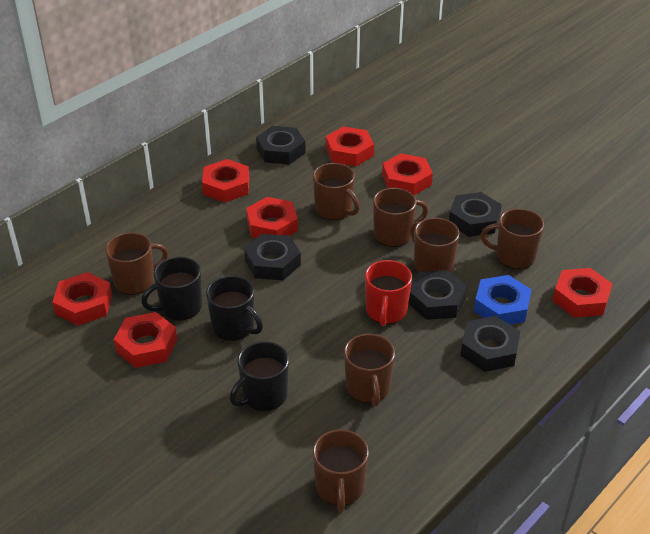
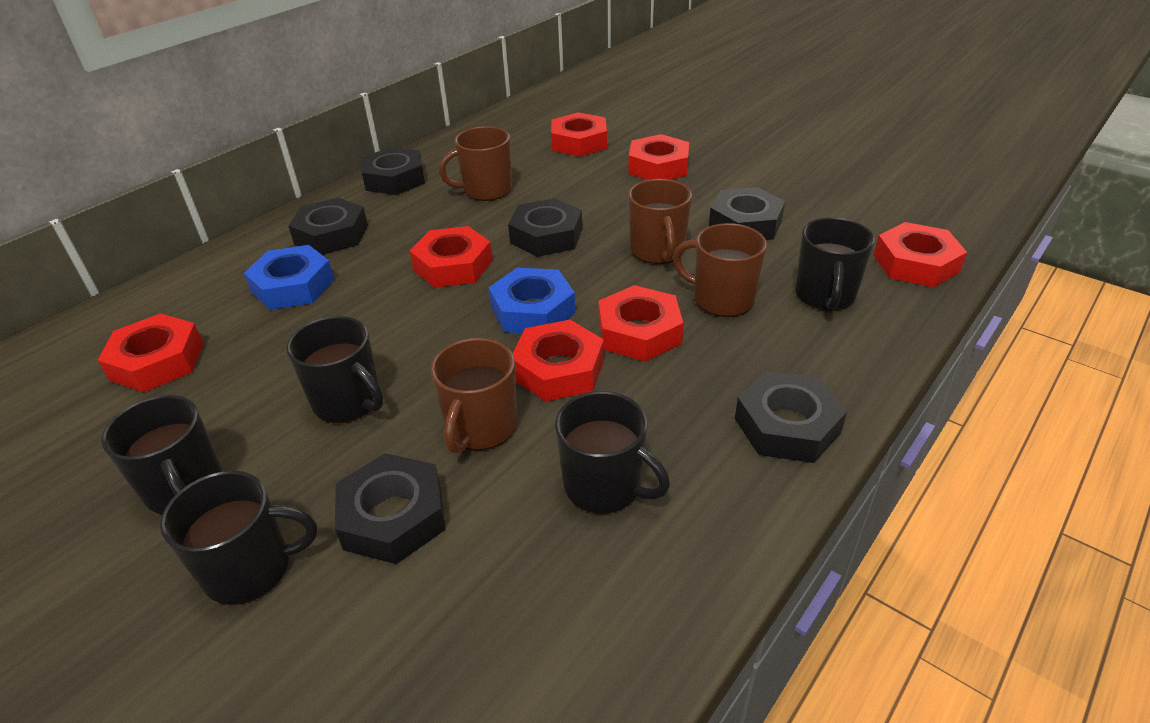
black mug: [141,257,202,321] [206,276,263,341] [230,341,289,411] = 3 -> [101,395,222,514] [160,470,317,605] [286,316,384,423] [555,391,670,514] [795,218,875,311] = 5
black nut: [244,234,301,280] [256,126,306,165] [408,270,467,320] [449,192,502,237] [460,316,520,372] = 5 -> [288,197,368,255] [335,453,446,564] [362,147,425,195] [508,198,582,257] [709,187,785,240] [735,371,847,463] = 6
blue nut: [474,275,532,325] = 1 -> [244,245,334,310] [489,267,575,333] = 2
brown mug: [105,232,168,295] [313,163,360,220] [313,429,369,512] [344,334,395,407] [373,188,428,247] [410,218,459,273] [481,208,544,269] = 7 -> [430,338,517,454] [439,126,512,201] [628,179,692,264] [673,223,767,317] = 4
red mug: [365,260,412,326] = 1 -> none = 0

